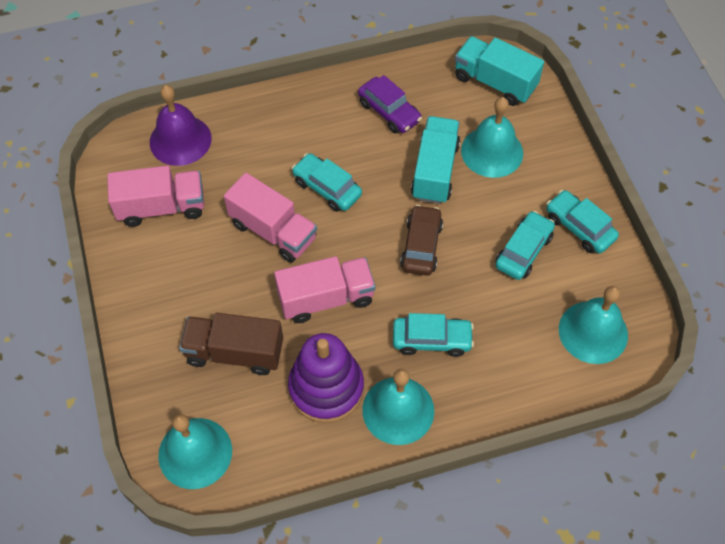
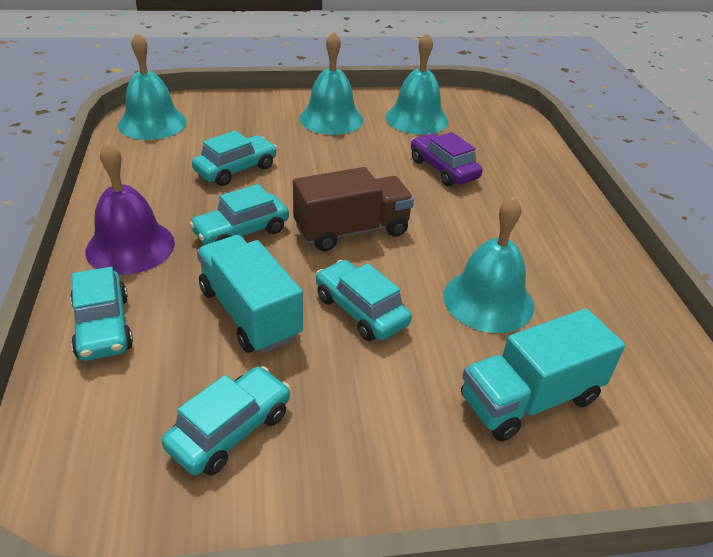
brown car: [400,205,443,276] = 1 -> none = 0
pink truck: [107,166,204,227] [224,173,317,263] [274,256,375,323] = 3 -> none = 0
purple stacking toy: [288,333,364,423] = 1 -> none = 0
turquoise car: [292,153,362,212] [393,313,474,357] [495,211,555,280] [546,190,619,253] = 4 -> [70,267,133,361] [162,366,291,475] [189,184,289,245] [192,131,277,186] [316,260,412,341] = 5

